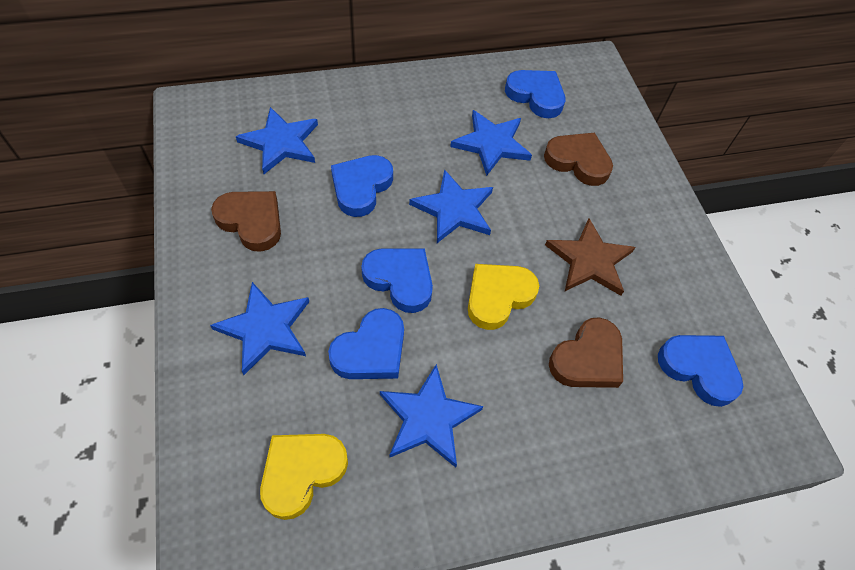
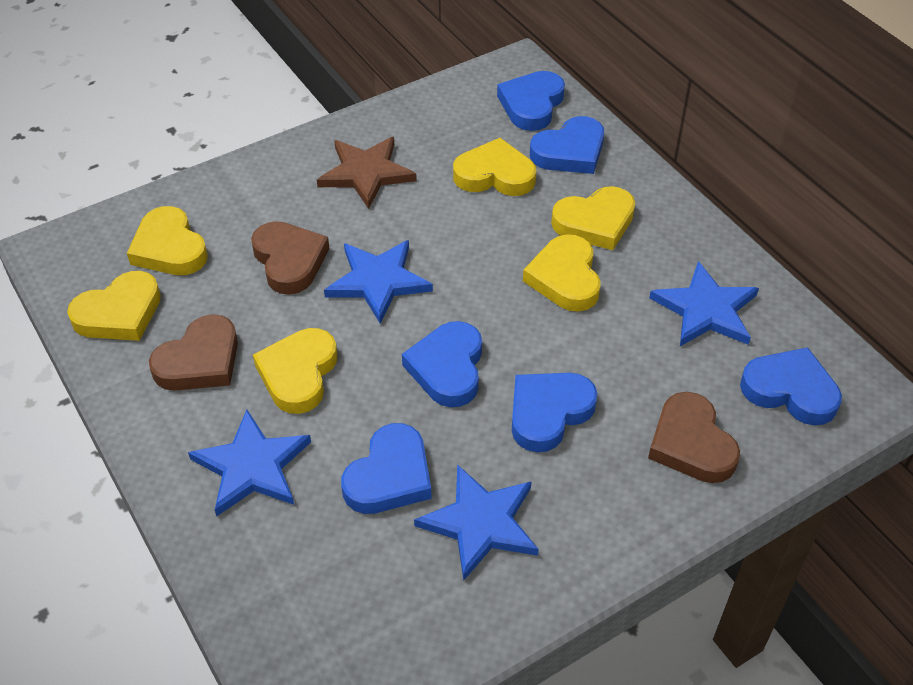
blue heart: [328,308,404,379] [331,155,393,217] [361,248,433,313] [505,70,565,118] [658,335,743,407] = 5 -> [341,423,432,514] [402,321,482,407] [497,71,565,131] [512,373,598,452] [530,116,604,174] [740,347,842,425] = 6
blue star: [210,282,309,375] [236,107,318,174] [380,364,484,468] [409,169,493,243] [450,110,532,176] = 5 -> [188,409,311,516] [324,240,433,323] [414,465,539,581] [649,261,759,346] = 4
yellow heart: [260,434,348,520] [468,264,539,330] = 2 -> [67,271,161,341] [127,206,208,275] [253,328,337,414] [453,138,536,196] [523,234,601,312] [551,186,635,250] = 6

